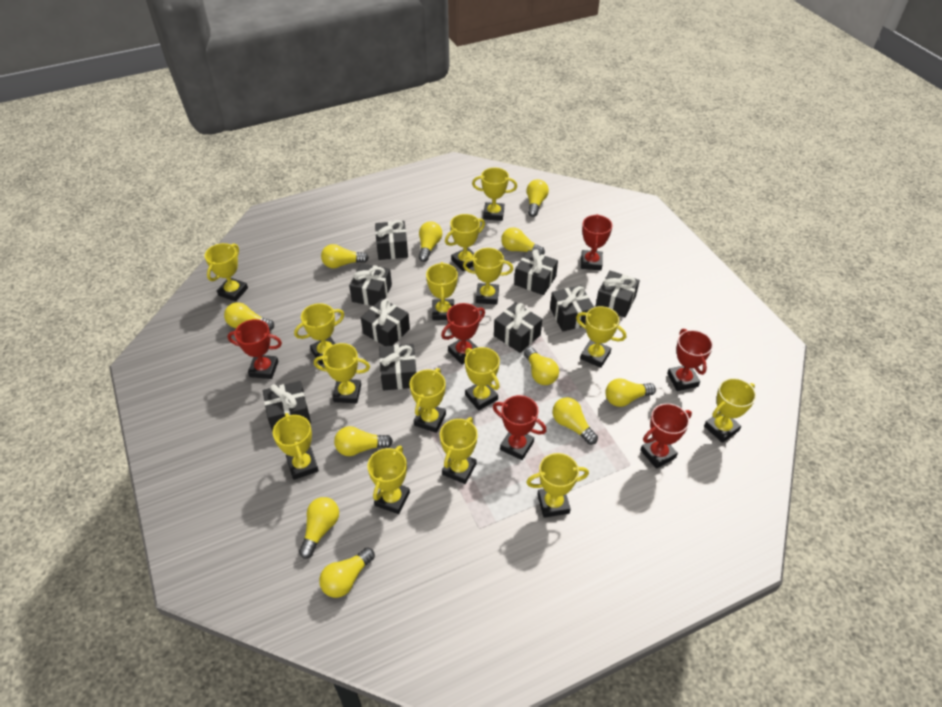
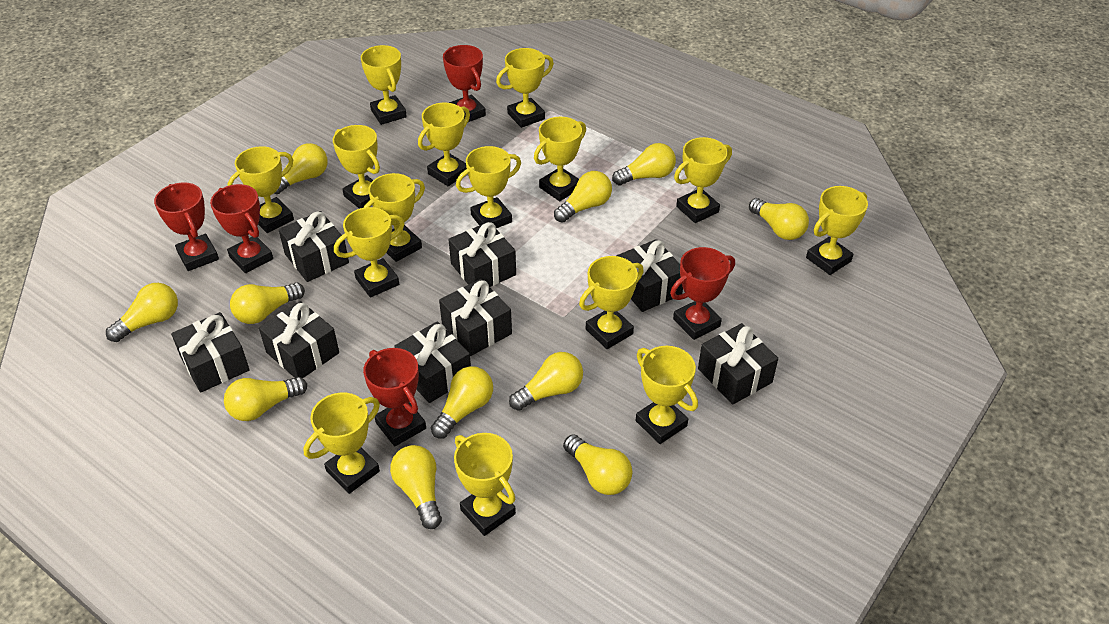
black gift: [263,381,311,432] [349,263,392,306] [361,299,410,346] [375,220,408,260] [379,344,417,390] [494,302,542,353] [514,249,558,295] [550,285,594,332] [595,271,640,317] = 9 -> [171,312,249,392] [259,301,339,378] [279,211,349,282] [394,321,471,403] [439,279,512,356] [448,222,516,287] [616,239,683,312] [698,323,778,404] = 8
red trophy: [227,319,282,379] [441,303,485,365] [493,395,547,460] [581,214,613,270] [640,403,692,469] [667,329,713,391] = 6 -> [154,183,219,271] [210,184,273,273] [363,348,426,446] [443,45,486,122] [670,247,735,340] = 5

